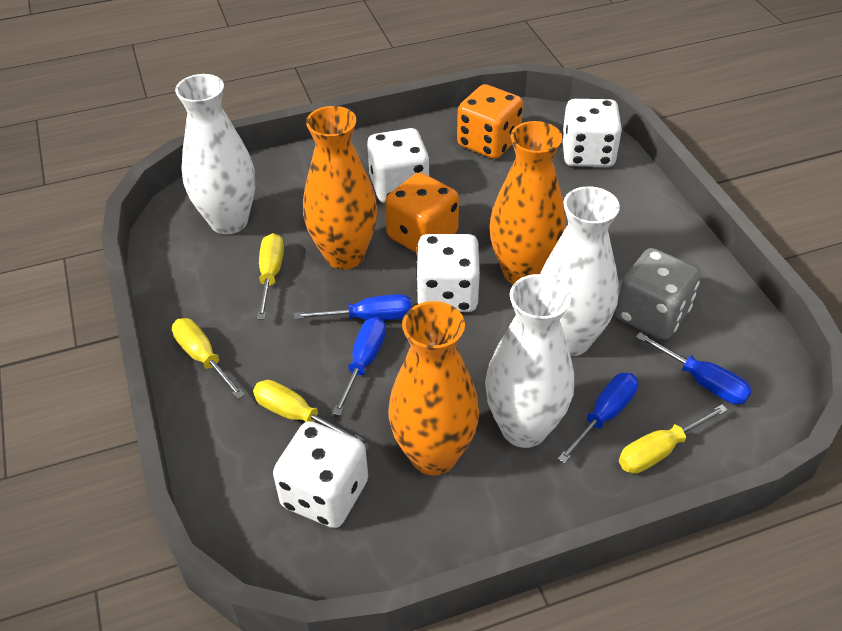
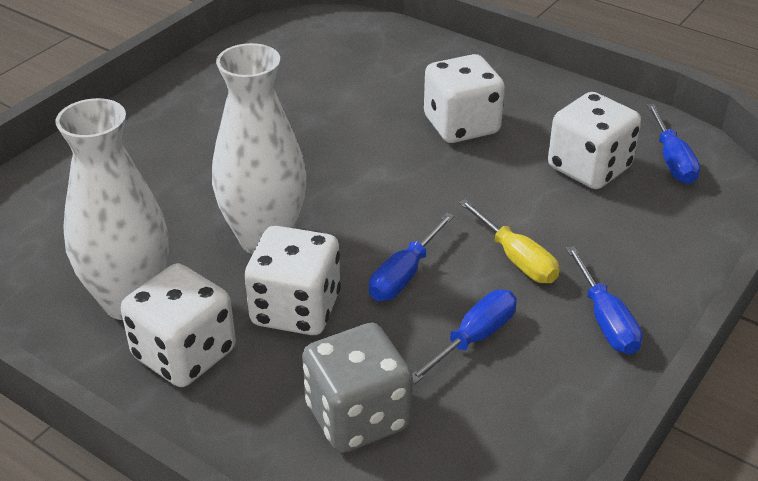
orange dice: [385,173,459,253] [457,84,523,159] = 2 -> none = 0
orange vase: [303,106,377,269] [388,301,479,475] [490,121,566,284] = 3 -> none = 0
white vase: [175,74,255,234] [485,274,574,448] [540,186,620,356] = 3 -> [55,98,169,320] [212,43,307,254] = 2
yellow screwdriver: [172,318,245,399] [253,380,364,442] [257,233,284,319] [619,404,728,474] = 4 -> [458,199,560,283] = 1

